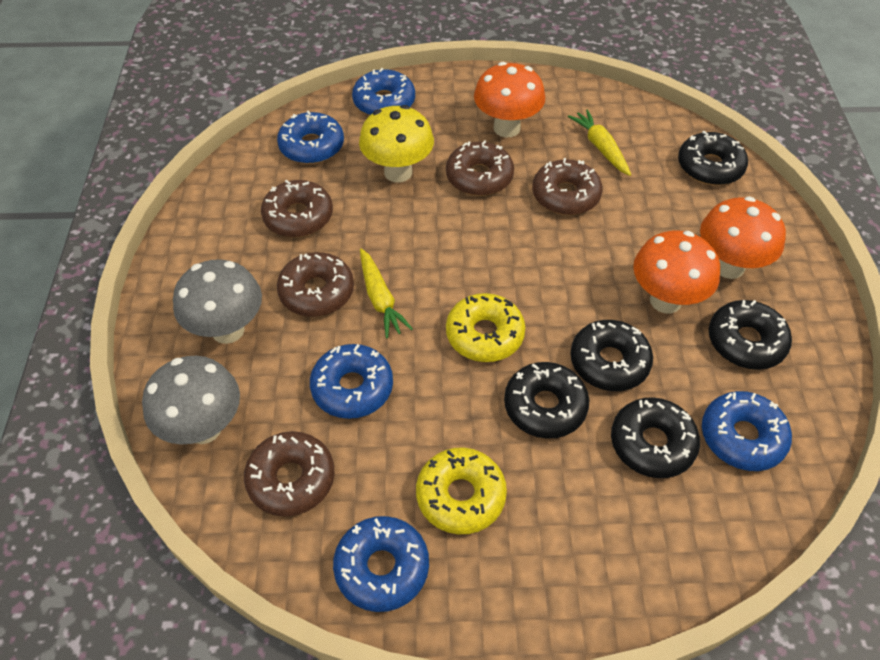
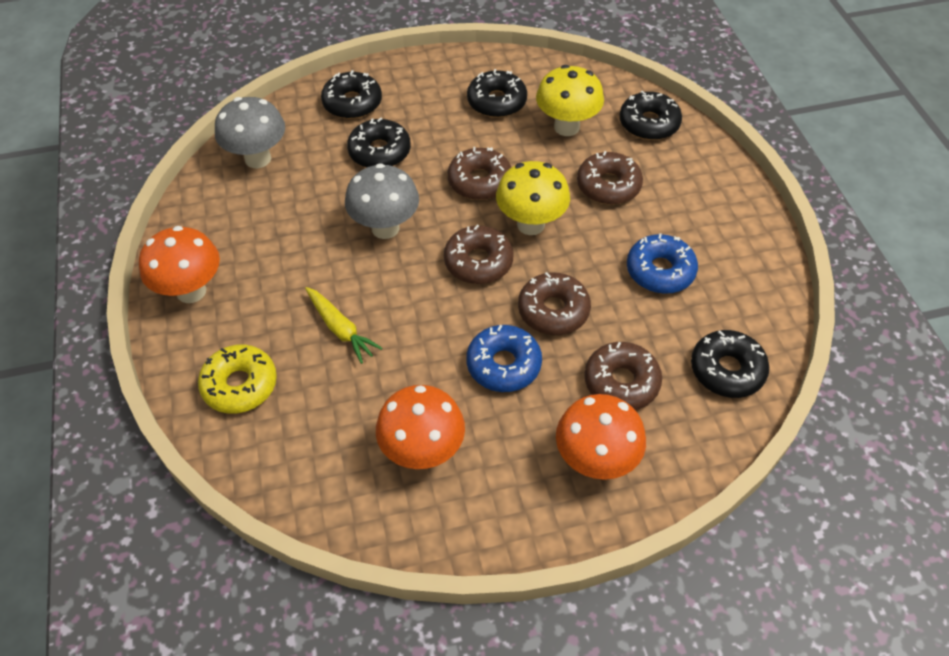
blue donut: [277,110,344,164] [310,344,393,419] [333,516,429,612] [352,68,415,115] [702,391,792,471] = 5 -> [466,325,542,392] [627,233,698,294] = 2
yellow carrot: [360,249,413,338] [568,109,631,176] = 2 -> [305,287,383,364] = 1
yellow donut: [416,448,507,534] [446,293,526,362] = 2 -> [198,344,277,414] = 1
yellow mushroom: [359,105,434,182] = 1 -> [496,161,570,235] [536,65,604,136] = 2

